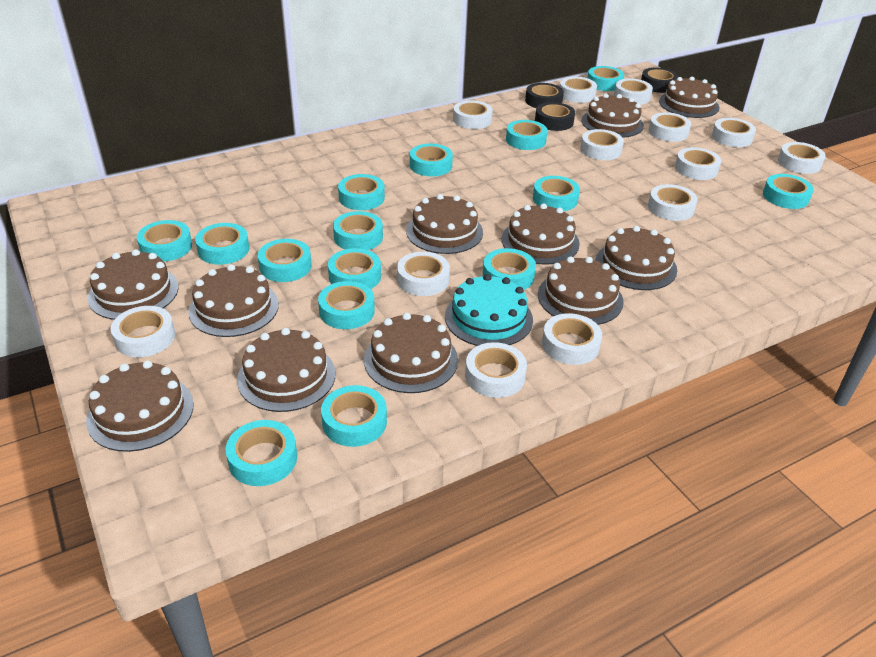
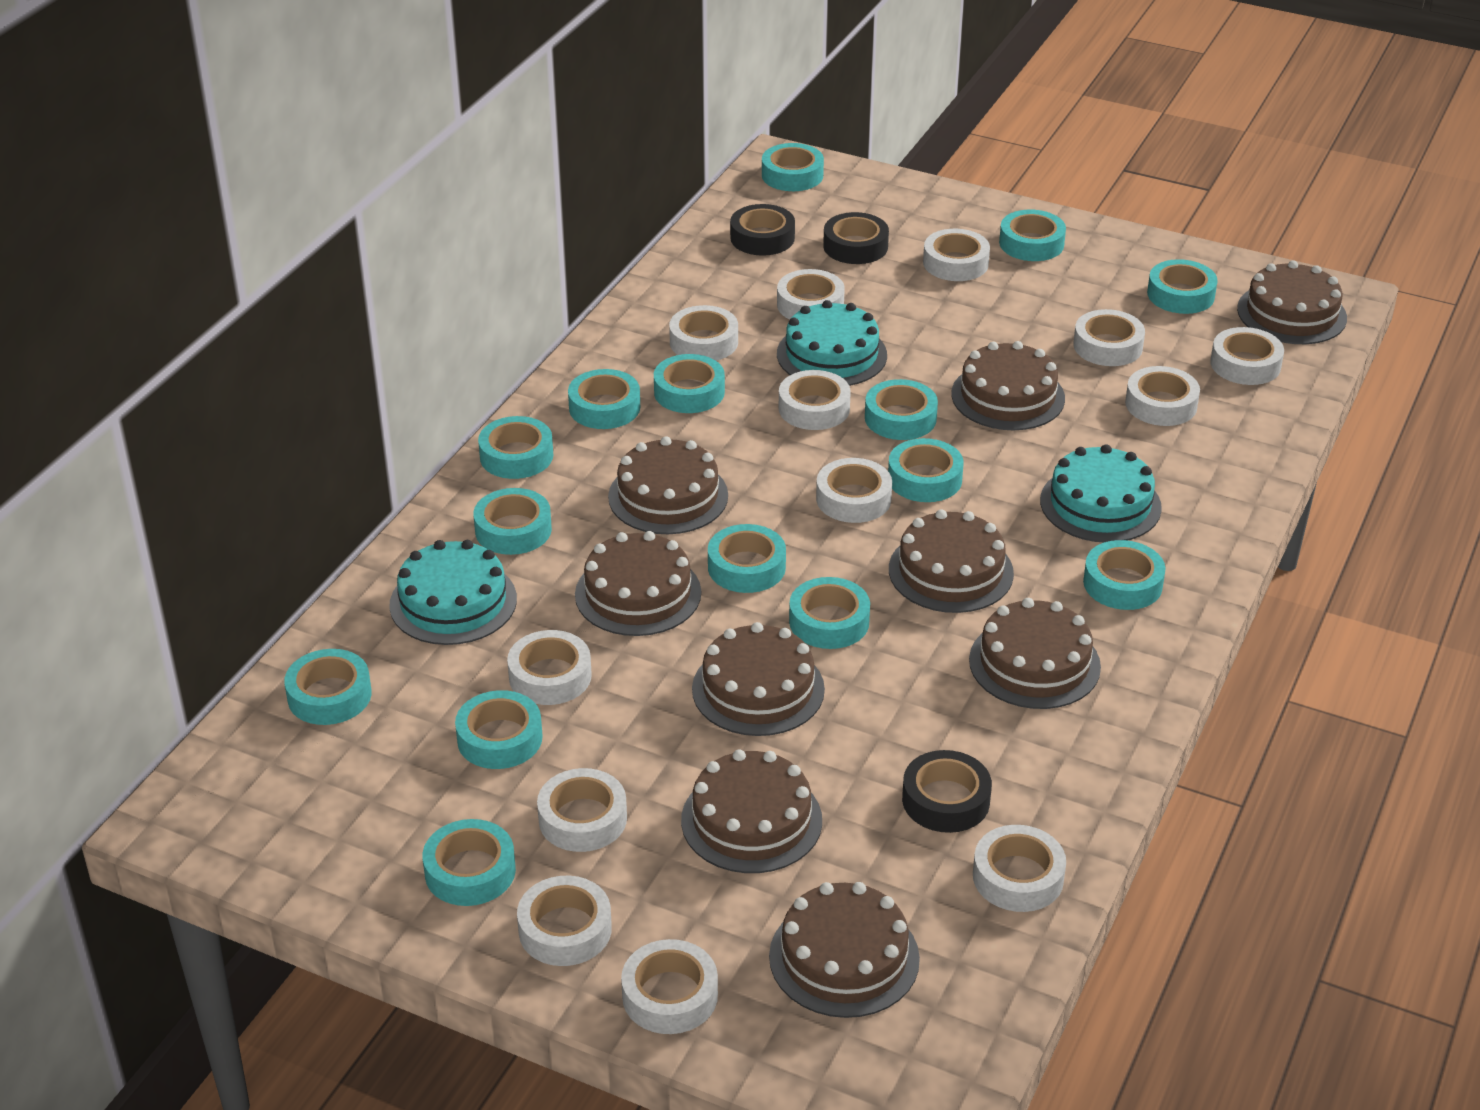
brown cake: [86,360,194,452] [88,249,179,320] [188,264,279,337] [237,328,335,412] [364,313,458,393] [406,194,483,254] [502,203,580,265] [538,256,624,325] [581,94,644,138] [596,226,677,290] [659,77,720,118] = 11 -> [575,531,701,636] [608,436,728,534] [681,749,822,873] [692,622,825,736] [769,882,920,1018] [889,509,1014,613] [951,341,1065,430] [969,598,1101,709] [1237,261,1347,344] = 9
turquoise cake: [445,274,533,346] = 1 -> [389,540,517,645] [777,300,887,386] [1040,444,1162,542] = 3

